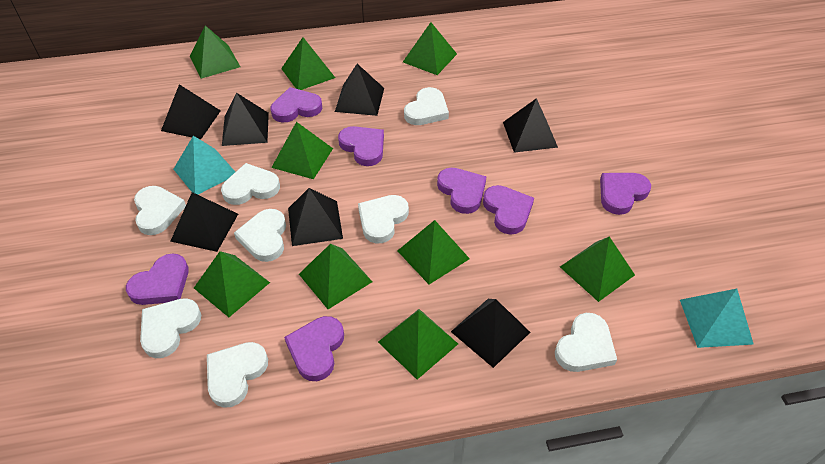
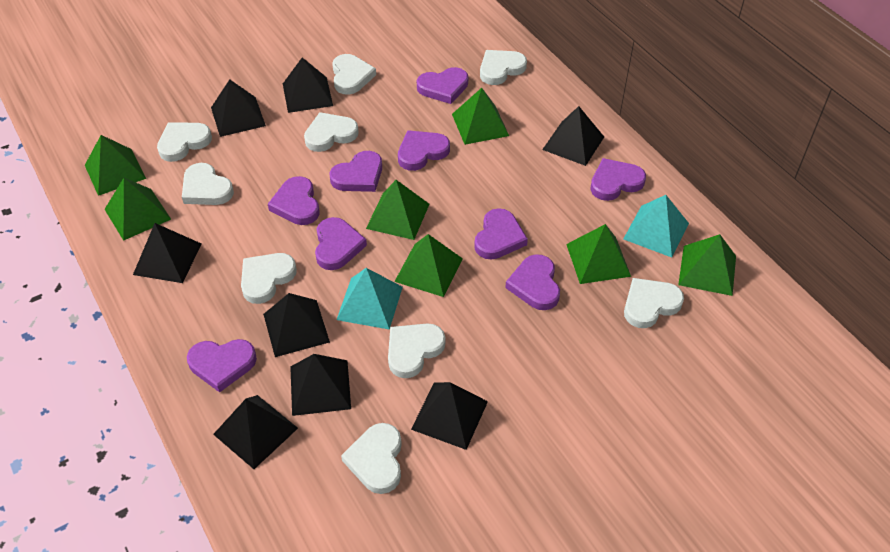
black pyramid: [161,84,221,139] [170,192,238,252] [222,93,269,146] [288,188,343,246] [335,64,384,116] [451,299,530,368] [503,98,558,153] = 7 -> [133,223,201,283] [211,79,266,137] [213,395,298,469] [263,293,330,357] [283,57,333,113] [290,354,351,416] [411,382,488,450] [542,106,604,166] = 8
green pyramid: [190,25,240,79] [194,251,270,317] [271,122,333,179] [281,37,335,90] [299,244,372,309] [378,309,458,380] [398,220,470,284] [403,22,457,75] [560,236,635,302] = 9 -> [85,135,146,196] [104,178,171,241] [366,180,429,240] [394,234,463,297] [452,88,509,145] [566,224,631,284] [678,234,736,296] = 7
purple heart: [126,253,189,305] [271,87,322,123] [284,316,344,381] [338,126,384,166] [437,168,487,214] [483,185,534,234] [600,173,651,215] = 7 -> [187,339,257,392] [268,176,320,225] [315,217,367,270] [329,151,382,192] [398,130,450,171] [417,67,468,104] [474,208,528,260] [505,254,560,310] [590,158,646,201] = 9
white heart: [134,186,186,235] [140,298,201,358] [207,342,268,408] [221,163,280,205] [234,209,286,262] [358,195,409,244] [404,87,449,125] [555,313,617,372] = 8 -> [157,122,212,162] [182,163,234,205] [241,253,297,304] [304,112,359,152] [332,54,376,95] [341,423,402,494] [388,323,445,378] [480,50,527,85] [624,278,684,328] = 9

